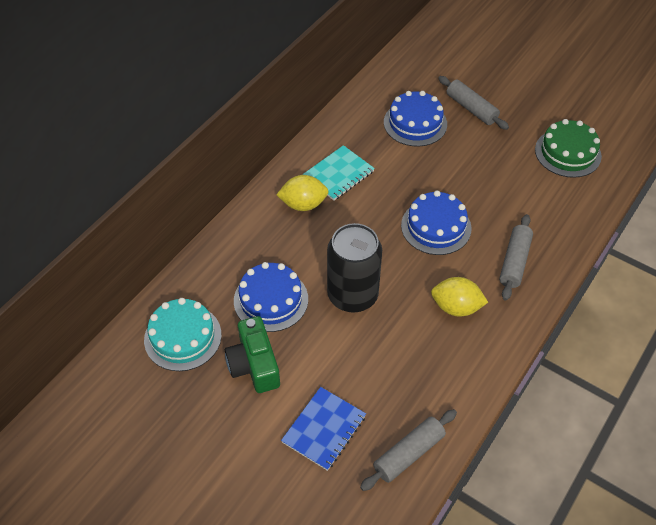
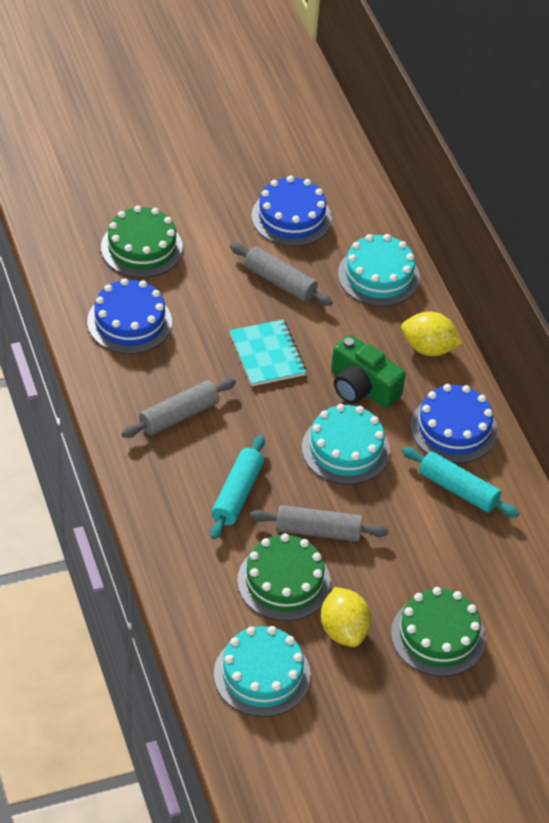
black can: [327,223,382,313] = 1 -> none = 0
blue notebook: [281,387,366,471] = 1 -> none = 0
green cake: [535,119,602,178] = 1 -> [101,205,183,278] [237,534,331,621] [391,587,486,676] = 3
turquoise cake: [144,298,222,371] = 1 -> [214,626,311,717] [302,404,390,484] [338,234,420,306] = 3
turquoise rolling pin: none = 0 -> [210,435,265,539] [402,447,519,517] = 2

